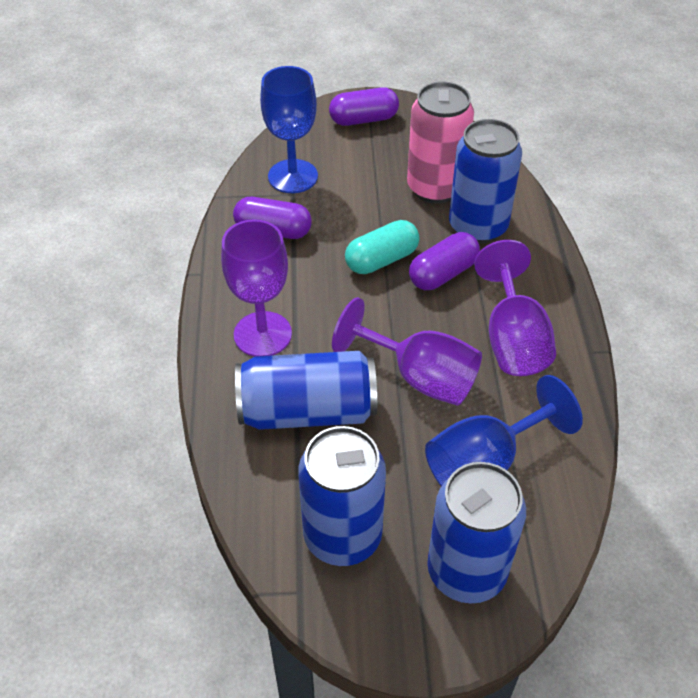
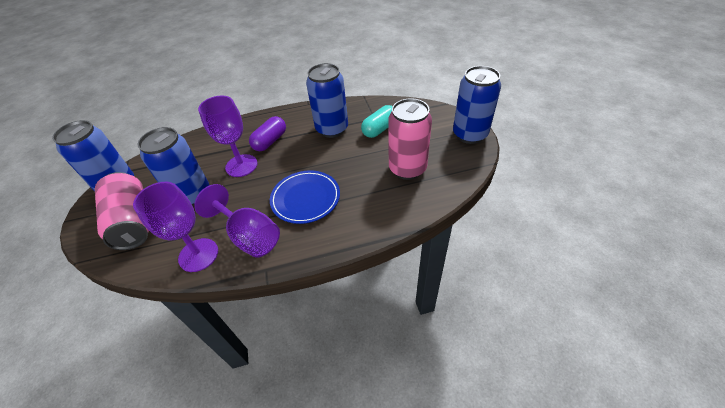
blue goblet: [260,66,318,193] [425,375,583,486] = 2 -> none = 0
blue plate: none = 0 -> [270,170,340,224] = 1
pink can: [407,81,474,204] = 1 -> [95,172,149,250] [388,98,432,180] = 2
purple capsule: [233,197,312,239] [329,87,399,126] [409,232,480,290] = 3 -> [249,116,286,151] = 1

